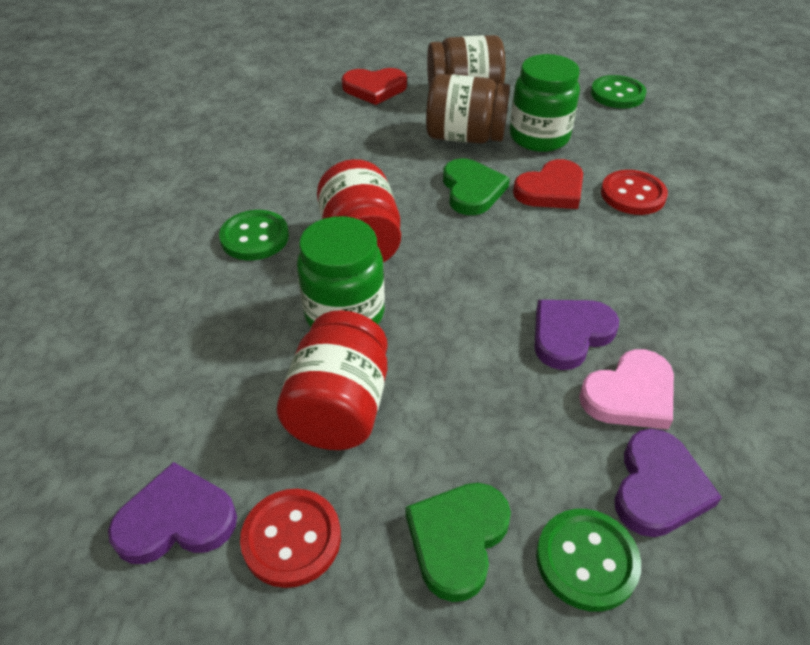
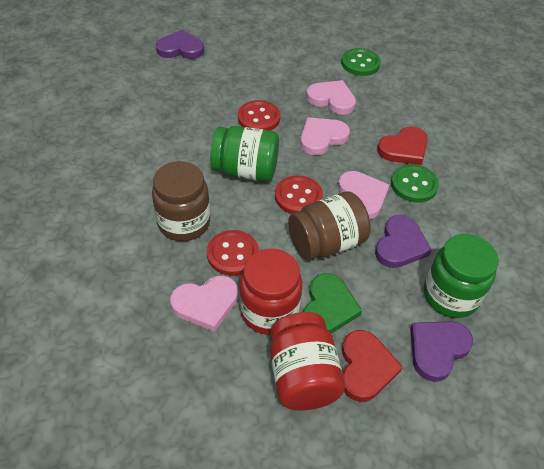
green button: [219,210,289,260] [536,509,641,612] [591,75,647,109] = 3 -> [341,48,381,76] [391,164,439,203] = 2
green heart: [406,483,511,602] [443,158,510,215] = 2 -> [303,273,362,334] = 1
pink heart: [579,349,674,429] = 1 -> [170,276,238,332] [300,117,350,155] [306,80,356,115] [338,171,390,219] = 4
red button: [240,489,341,588] [601,170,668,215] = 2 -> [207,230,259,276] [238,100,280,131] [275,175,323,214] = 3

